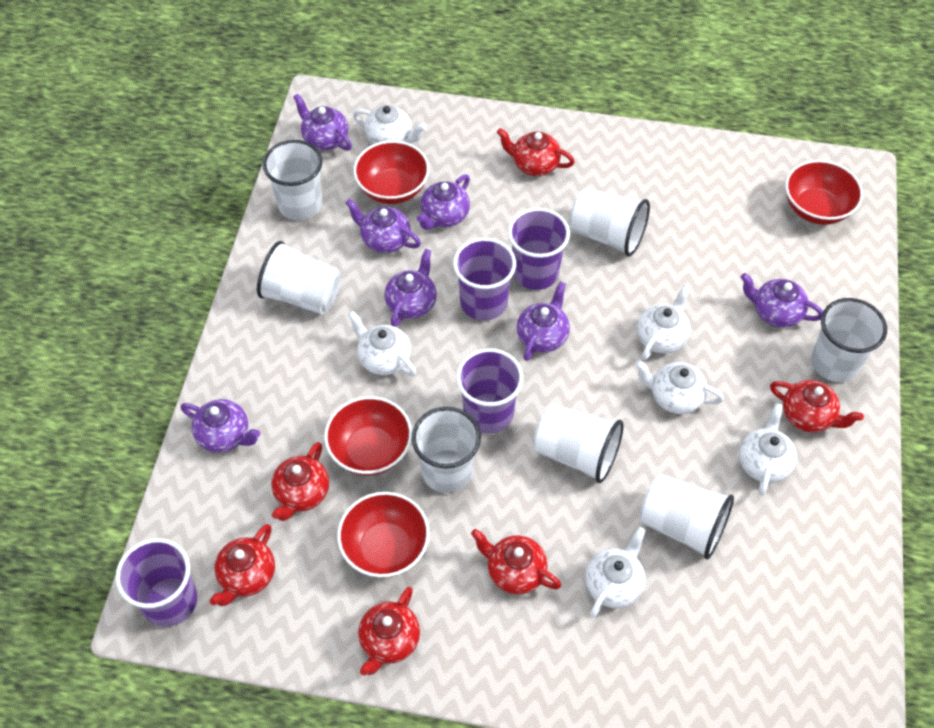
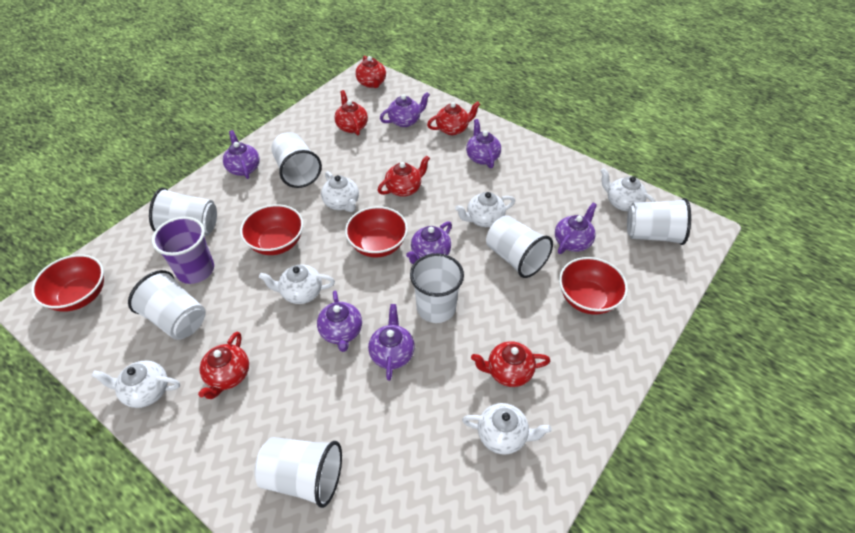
purple cup: [115,538,197,627] [453,238,516,320] [456,348,523,434] [508,208,570,290] = 4 -> [152,217,214,284] = 1

